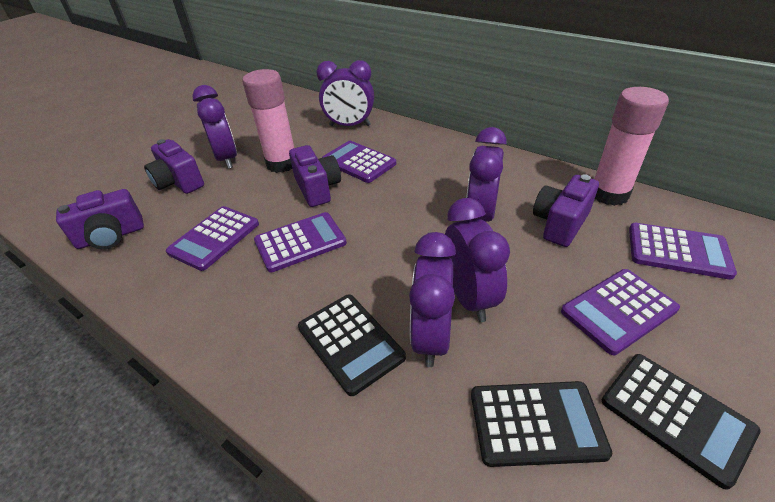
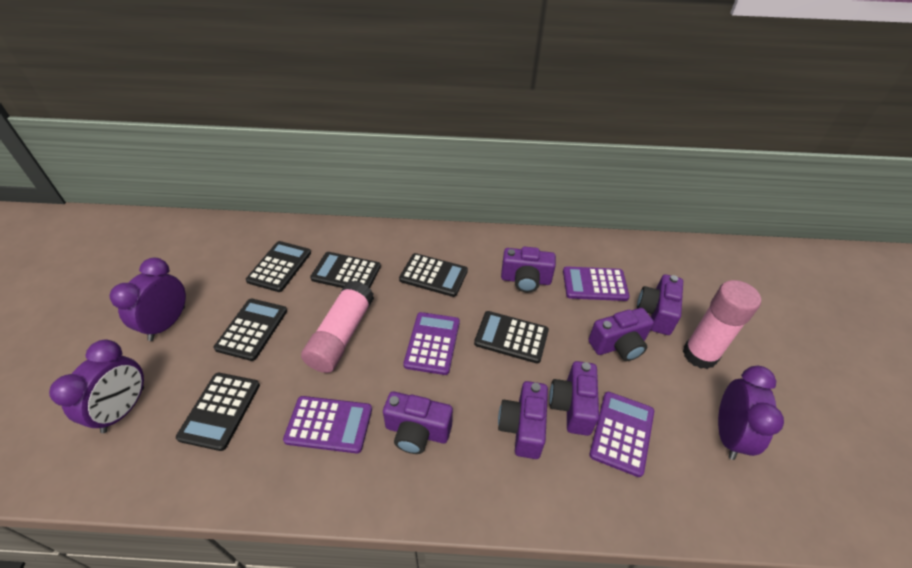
black calculator: [298,294,406,396] [471,381,613,467] [602,354,761,490] = 3 -> [176,373,260,451] [214,299,287,361] [246,241,311,292] [310,252,381,288] [399,253,468,297] [474,311,549,364] = 6
purple calculator: [166,206,259,271] [254,212,347,272] [322,141,396,183] [561,269,680,355] [629,223,737,280] = 5 -> [283,396,372,453] [403,312,460,375] [563,266,630,301] [589,392,654,477] = 4
purple camera: [56,189,144,249] [144,139,204,194] [289,145,341,207] [533,174,599,247] = 4 -> [383,391,453,454] [498,381,548,459] [501,246,556,292] [549,361,599,436] [588,308,654,361] [637,274,683,335] = 6
purple clock: [192,85,237,169] [316,60,374,126] [409,232,456,367] [445,198,510,322] [466,127,507,222] = 5 -> [49,340,144,433] [109,258,186,341] [718,366,784,460] = 3

